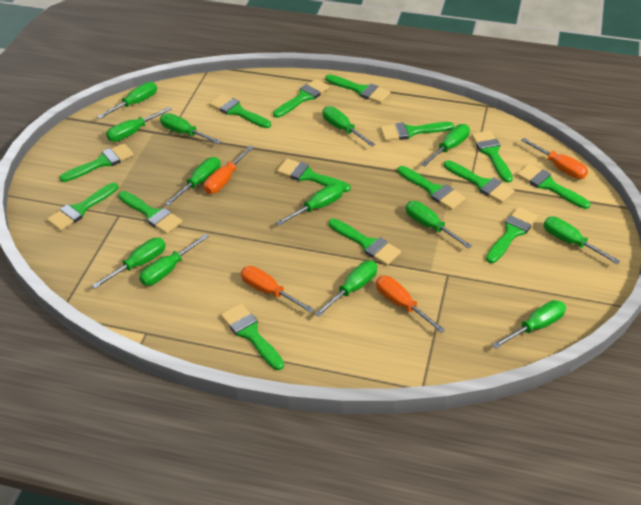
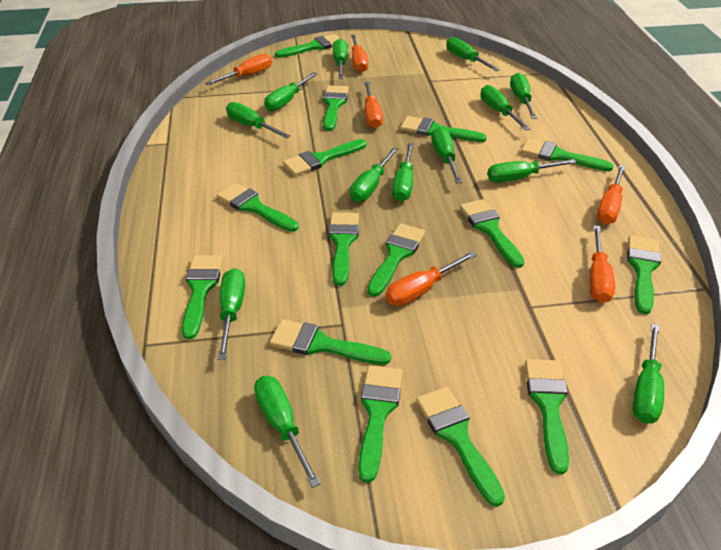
orange screwdriver: [204,146,254,194] [241,266,314,313] [376,276,445,333] [521,138,588,179] = 4 -> [205,54,272,85] [351,34,368,73] [364,82,383,129] [386,251,477,306] [589,225,615,303] [597,165,625,224] = 6

